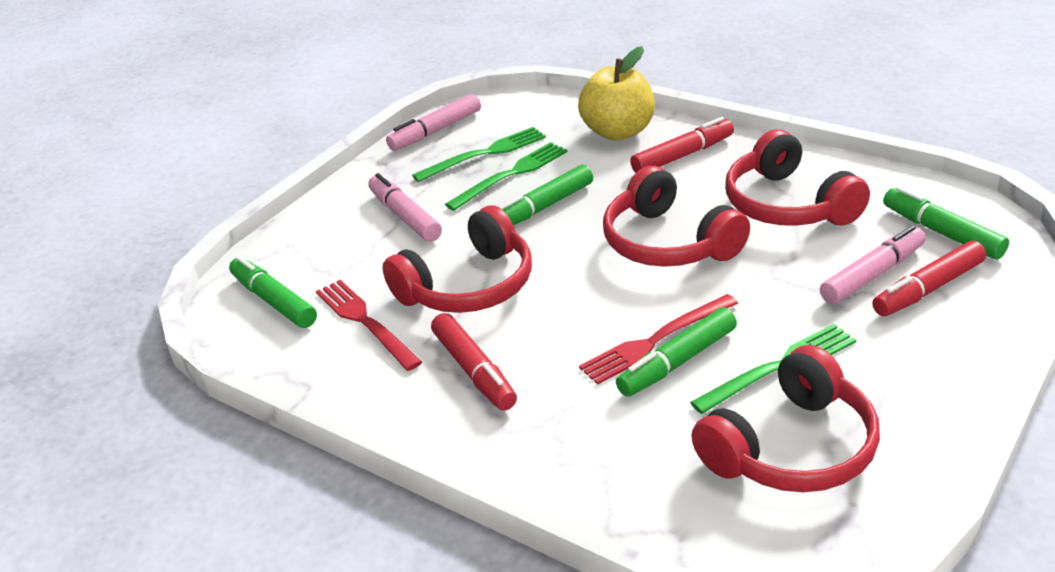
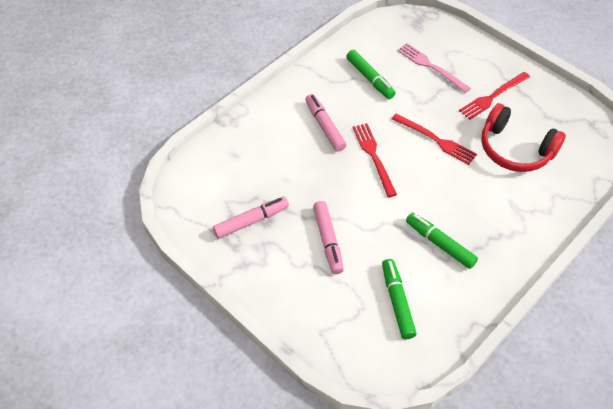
green fork: [412,127,546,182] [445,142,568,211] [690,324,856,414] = 3 -> none = 0
green marker: [229,256,317,328] [499,165,593,225] [616,307,737,397] [883,186,1009,259] = 4 -> [346,50,396,99] [382,259,417,339] [406,212,478,269] = 3
pink fork: none = 0 -> [397,43,471,93] = 1
red fork: [316,280,422,371] [579,294,738,385] = 2 -> [353,123,397,197] [392,113,477,165] [459,72,530,120] = 3
red headphones: [383,206,532,313] [603,166,750,267] [691,345,880,492] [725,129,870,226] = 4 -> [481,103,566,172] = 1
red marker: [431,313,517,411] [630,117,734,173] [872,241,986,316] = 3 -> none = 0
yellow apple: [578,46,655,141] = 1 -> none = 0

